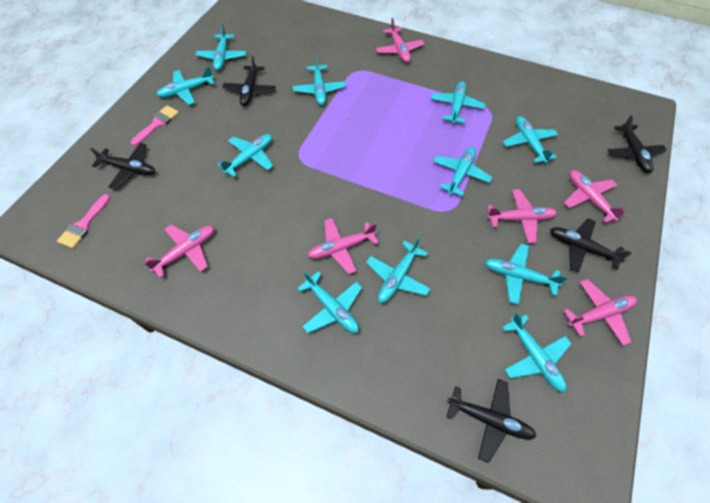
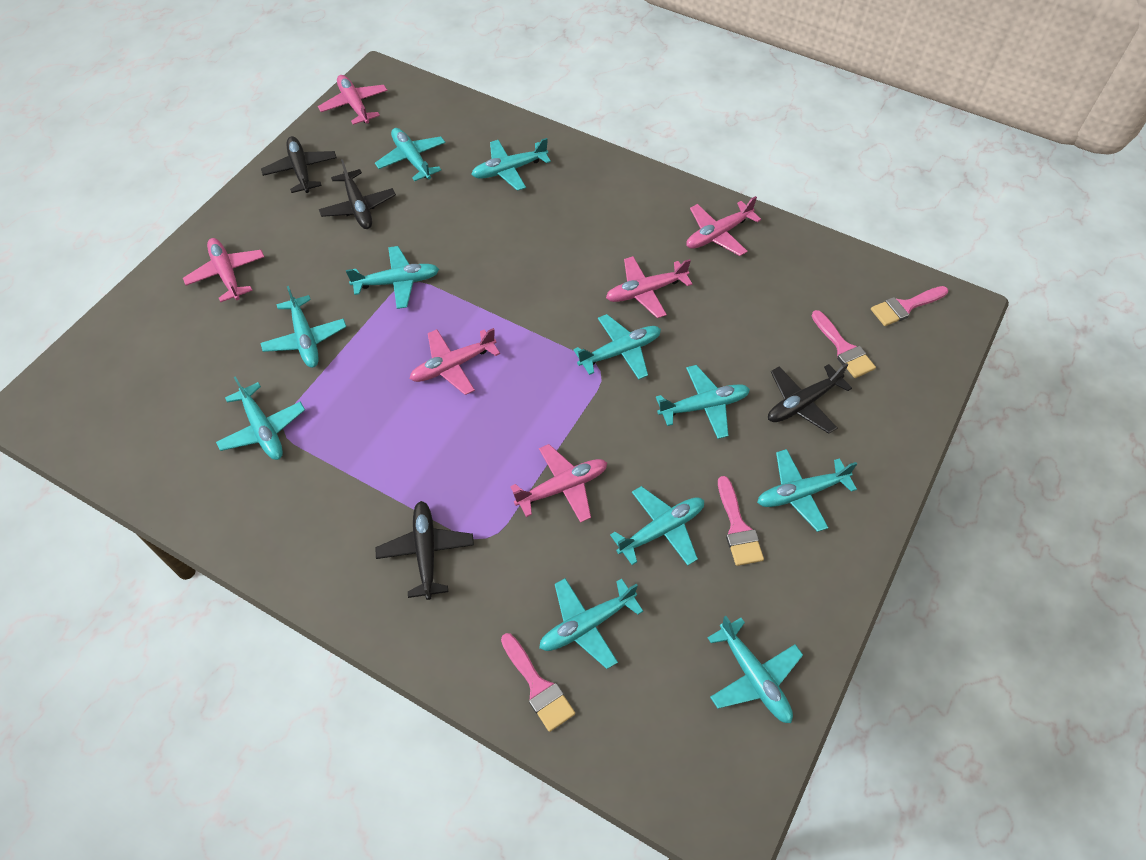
black plane: [90,143,155,189] [222,56,276,106] [447,379,536,463] [550,218,632,272] [608,115,667,173] = 5 -> [261,136,337,193] [319,159,396,229] [375,501,474,600] [768,363,852,434] = 4
pink brush: [57,194,110,249] [130,105,179,146] = 2 -> [501,633,575,732] [718,476,764,566] [812,310,876,378] [871,286,948,326] = 4

